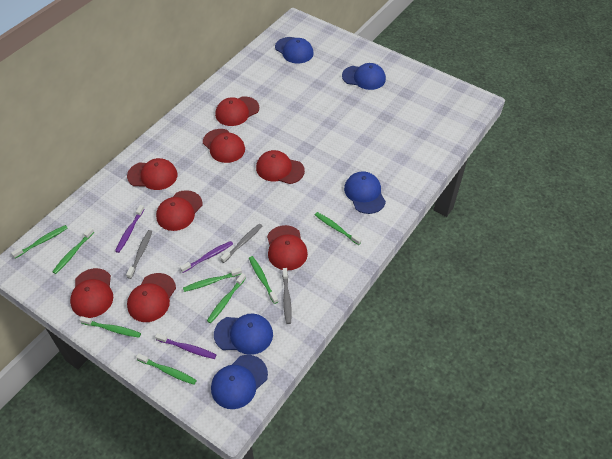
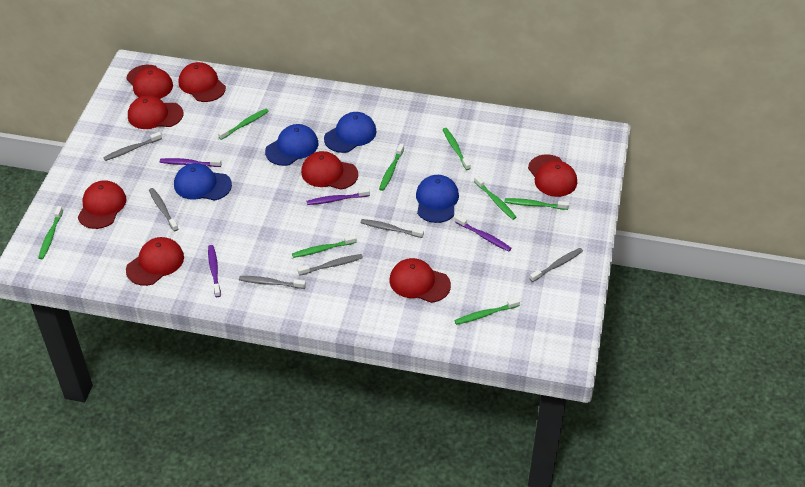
blue cap: [211,355,268,409] [214,313,273,355] [275,37,314,64] [342,63,386,90] [344,171,386,214] = 5 -> [174,163,232,201] [265,124,319,166] [324,112,377,153] [416,175,459,223] = 4
grey toothbrush: [126,230,152,279] [220,223,262,263] [282,268,292,324] = 3 -> [103,132,162,161] [149,188,178,231] [239,276,306,289] [297,254,363,276] [361,219,424,238] [529,248,583,282] = 6
purple toothbrush: [115,205,145,253] [155,333,216,359] [180,241,233,273] = 3 -> [160,158,222,167] [208,245,221,297] [307,188,370,205] [455,215,512,252] = 4

